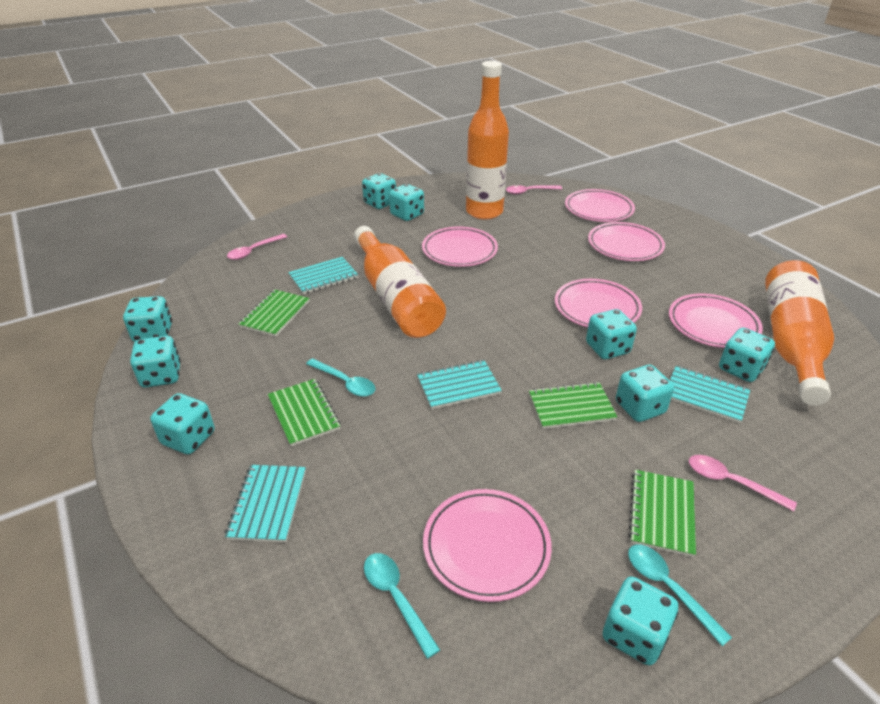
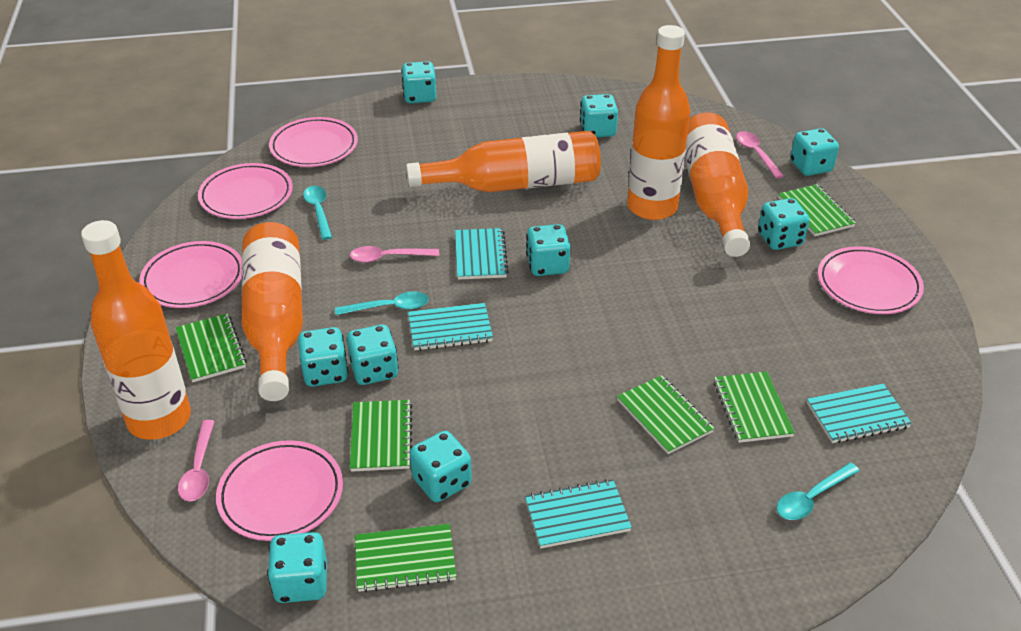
green notebook: [238,289,310,337] [268,379,341,447] [529,382,617,429] [628,470,696,557] = 4 -> [176,313,247,382] [350,400,412,472] [355,524,456,592] [617,375,714,454] [713,372,795,443] [778,184,856,236] = 6
orange bottle: [354,226,446,338] [466,61,509,220] [765,260,834,406] = 3 -> [81,220,191,440] [241,222,303,401] [406,131,601,192] [627,25,690,220] [685,112,750,257] = 5
pink plate: [422,227,498,267] [423,489,552,602] [555,279,642,327] [565,189,635,222] [588,222,665,261] [669,294,763,348] = 6 -> [139,241,242,308] [198,163,293,219] [216,440,343,541] [269,117,358,167] [818,246,924,314] = 5

